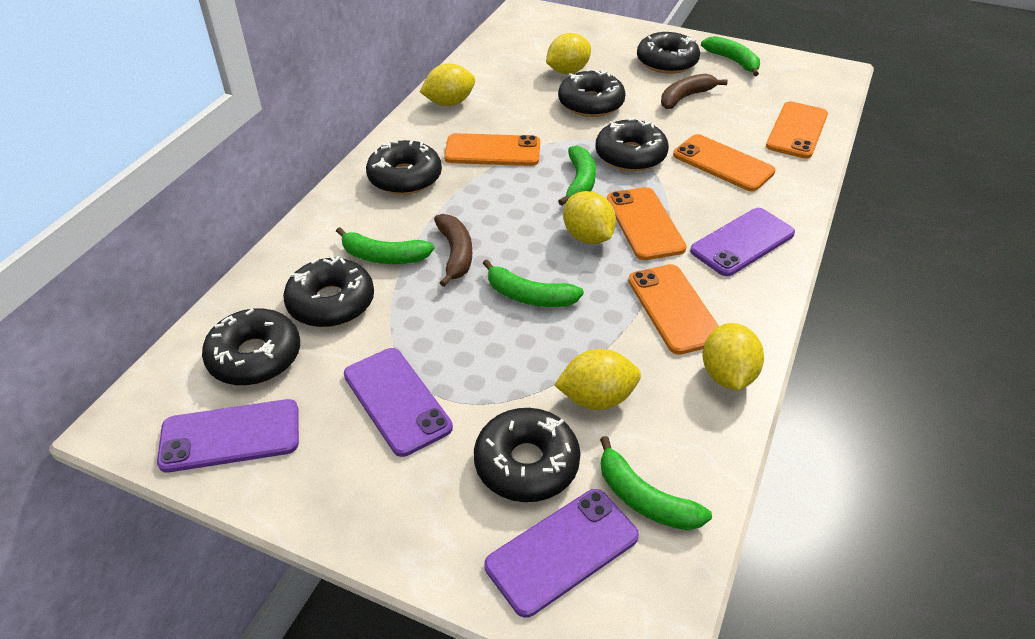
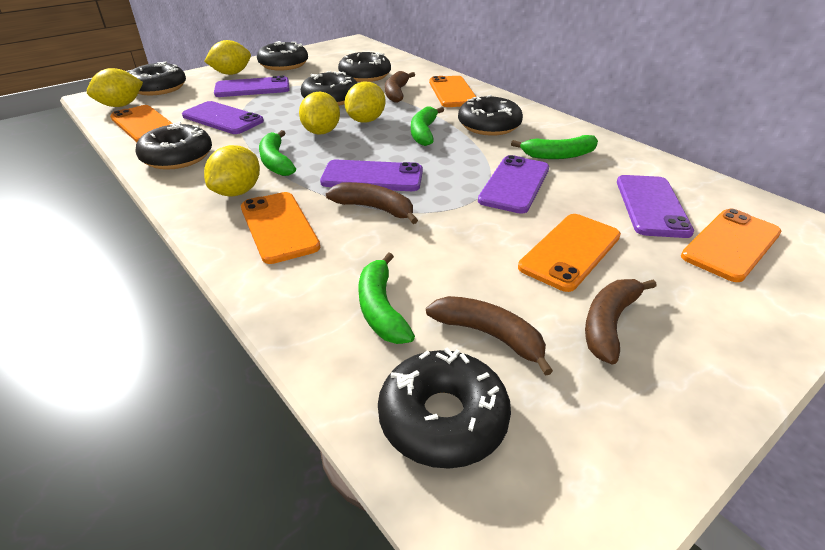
brown banana: [434,214,472,287] [661,74,728,109] = 2 -> [326,182,418,224] [385,71,415,103] [426,296,553,376] [585,279,657,365] = 4
green banana: [336,227,434,264] [483,259,584,307] [558,146,596,206] [600,436,712,530] [701,36,760,76] = 5 -> [259,130,296,176] [359,252,415,344] [411,107,444,146] [511,135,598,159] = 4
purple phone: [157,399,299,472] [344,348,453,457] [484,489,639,618] [690,208,795,276] = 4 -> [182,101,264,134] [214,76,290,97] [320,160,423,191] [478,155,549,214] [617,175,694,238] = 5

